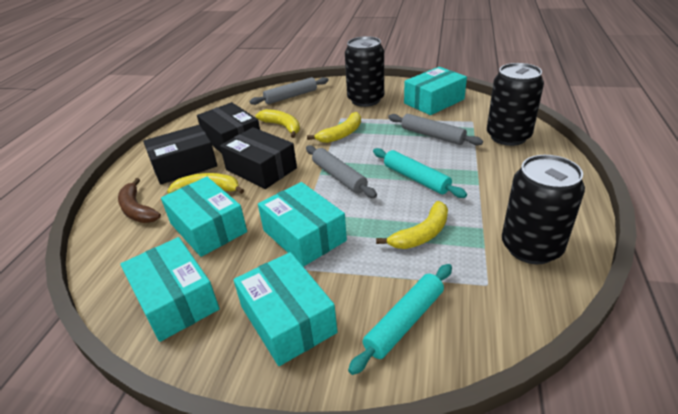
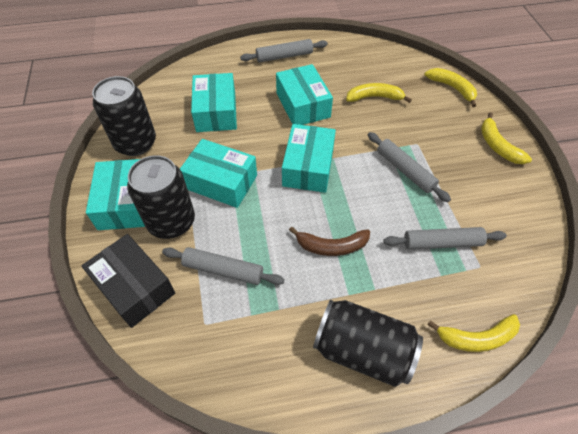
black box: [143,125,217,184] [197,102,260,153] [220,127,297,189] = 3 -> [81,234,175,328] = 1
grey rolling pin: [249,77,329,105] [306,145,377,198] [388,114,483,146] = 3 -> [162,247,284,285] [240,39,328,63] [368,132,451,202] [383,227,507,250] = 4
turquoise rolling pin: [348,264,452,375] [373,148,467,198] = 2 -> none = 0

